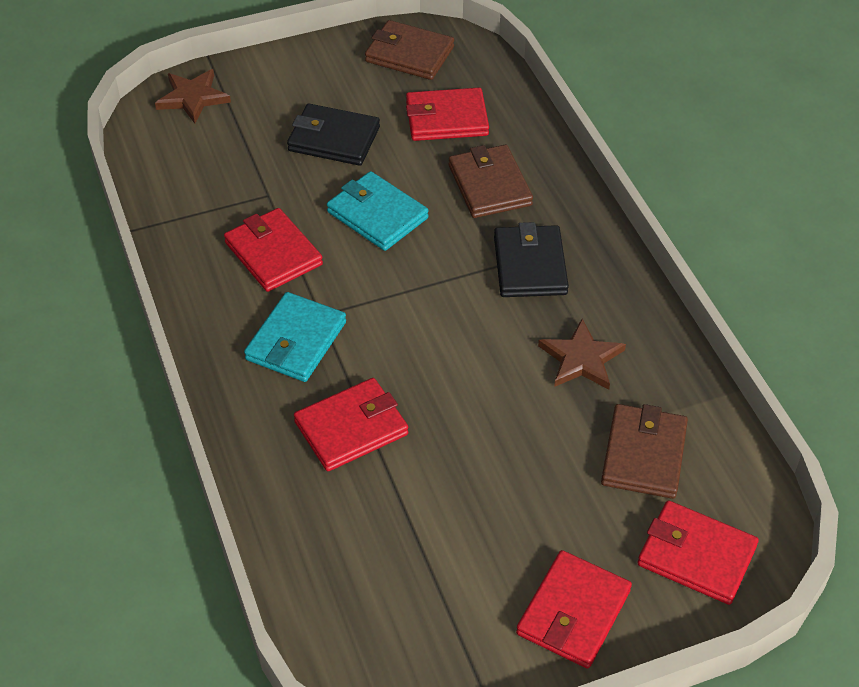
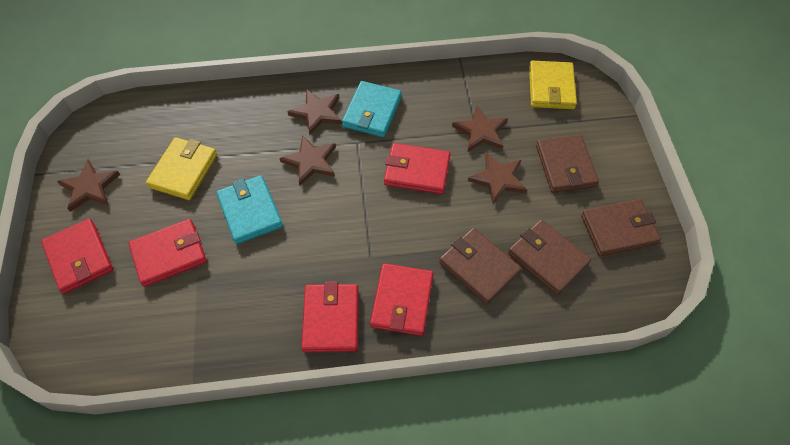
black wallet: [287,104,380,166] [494,222,569,297] = 2 -> none = 0
brown star: [155,69,231,124] [538,319,626,390] = 2 -> [57,159,120,212] [279,135,336,186] [287,89,342,135] [452,105,508,152] [468,153,527,204] = 5
brown wallet: [365,20,454,80] [449,145,533,218] [601,404,688,499] = 3 -> [439,228,522,304] [508,219,591,295] [536,135,599,193] [581,199,661,257] = 4
yellow wallet: none = 0 -> [146,137,217,200] [529,61,577,109] = 2

